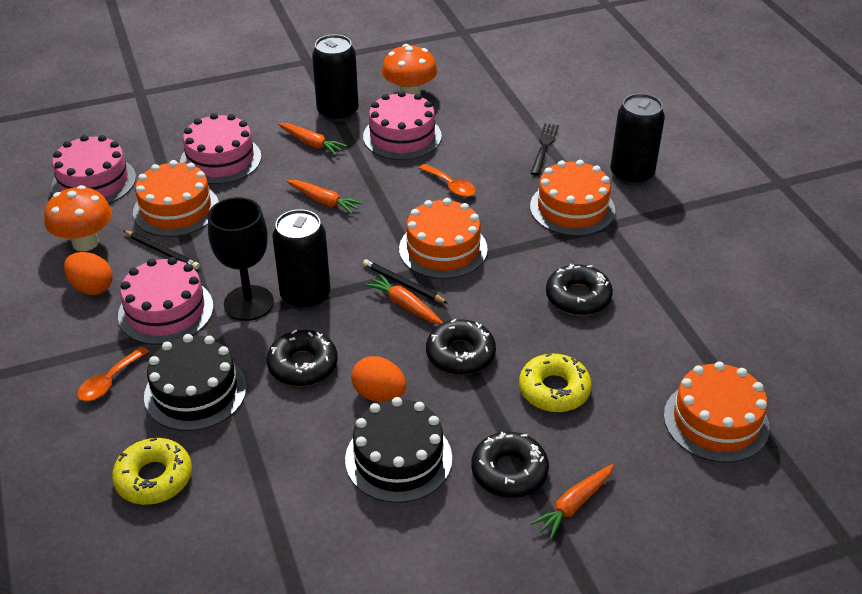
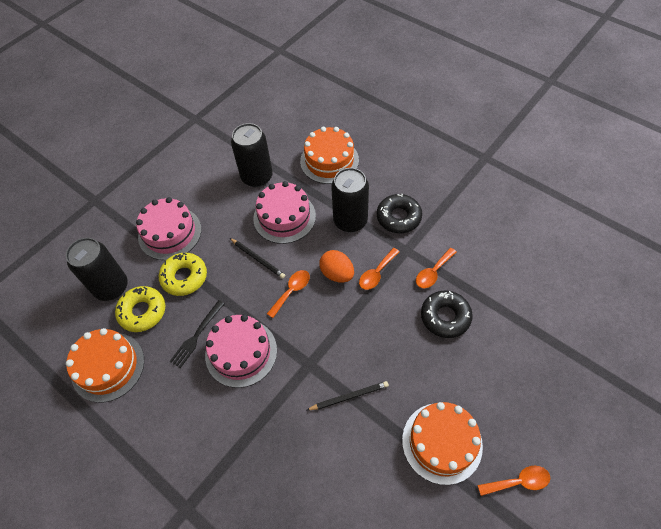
black cake: [144,334,246,431] [345,397,452,503] = 2 -> none = 0
black donut: [267,330,338,386] [426,319,496,375] [471,432,549,498] [546,264,613,315] = 4 -> [377,194,422,233] [421,290,473,338] = 2
black goblet: [208,197,274,321] = 1 -> none = 0
orange cake: [133,160,219,237] [399,198,488,279] [530,160,615,236] [664,361,770,463] = 4 -> [66,328,144,403] [300,127,359,184] [402,402,483,485] = 3
orange carrot: [278,123,347,155] [286,180,363,214] [365,274,443,324] [531,464,614,540] = 4 -> none = 0
orange egg: [64,252,113,295] [351,356,406,402] = 2 -> [319,250,354,283] = 1
orange mushroom: [44,185,112,252] [382,44,437,95] = 2 -> none = 0
orange spoon: [77,347,149,401] [419,164,476,197] = 2 -> [267,270,310,318] [359,248,400,290] [416,248,457,288] [478,466,550,496] = 4
pink cake: [51,135,136,204] [118,257,213,345] [180,113,261,184] [363,91,442,160] = 4 -> [136,197,201,260] [205,315,277,388] [253,181,316,244] = 3

